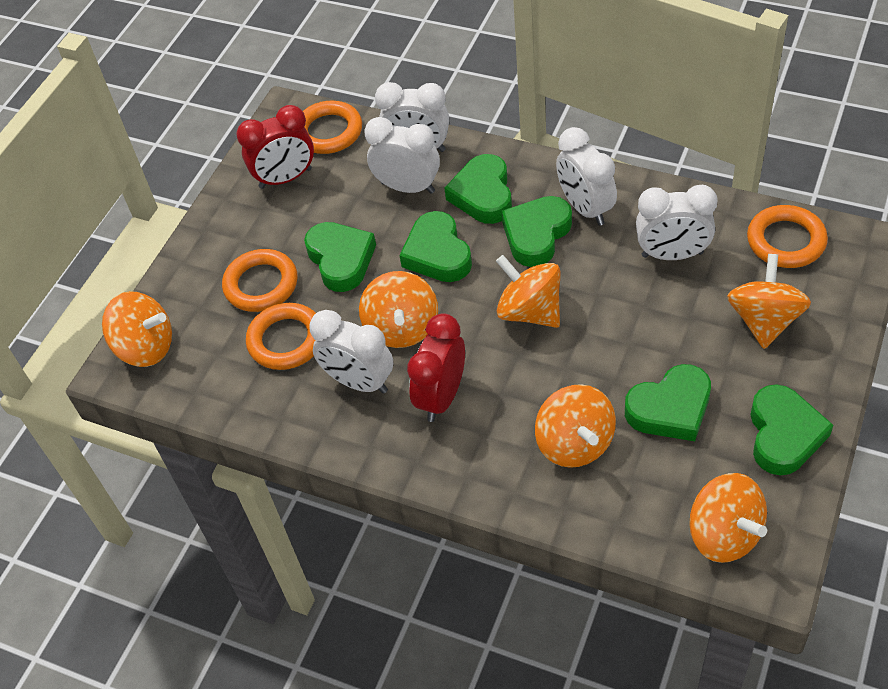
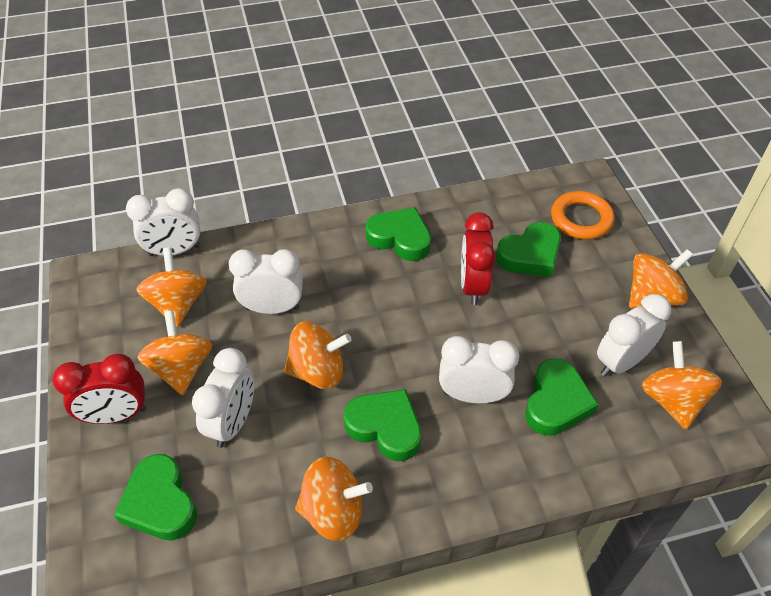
green heart: [304,222,376,292] [399,211,472,282] [444,154,512,224] [502,196,572,267] [625,364,711,441] [750,384,833,475] = 6 -> [114,454,197,540] [344,389,422,461] [366,208,431,261] [496,222,561,277] [525,358,599,436] = 5
orange ring: [222,249,298,312] [246,303,316,370] [303,101,362,154] [747,205,828,268] = 4 -> [551,191,614,239] = 1

